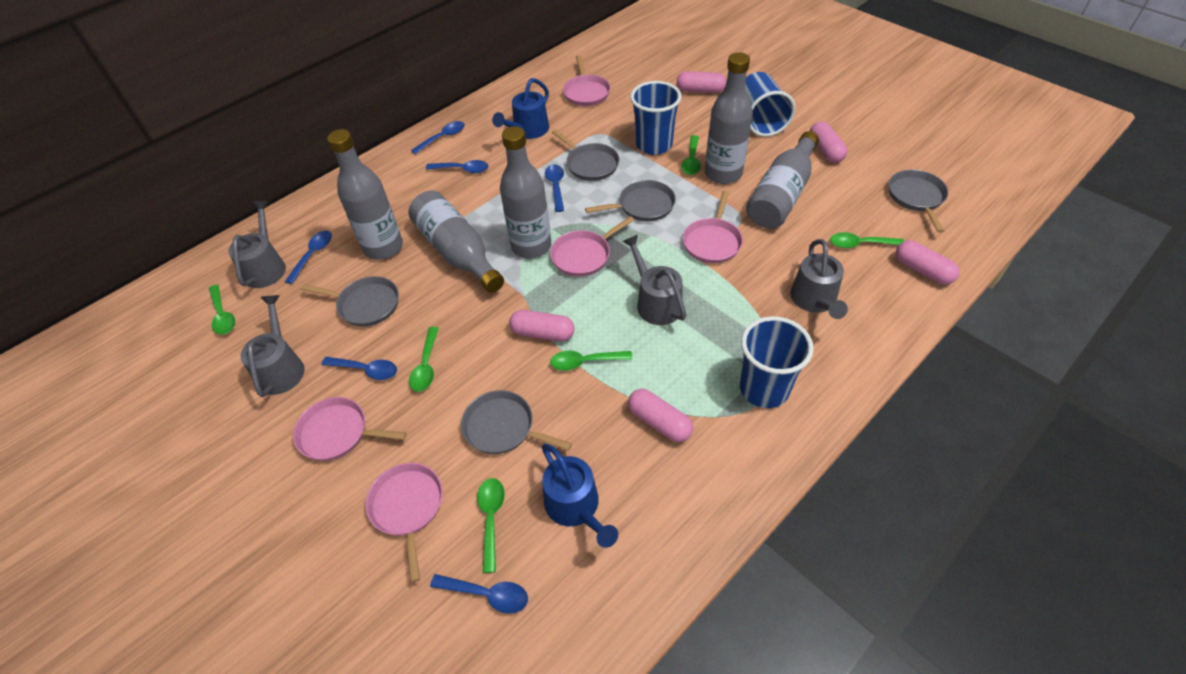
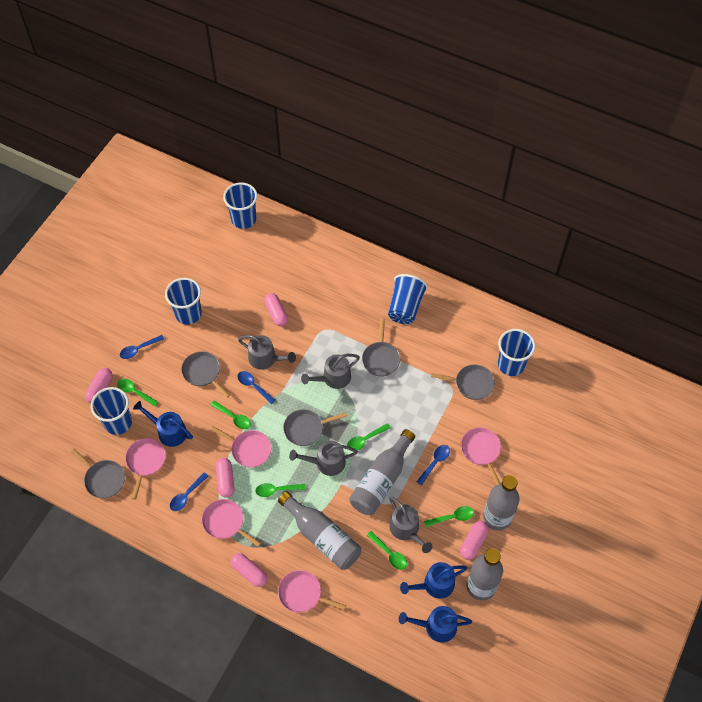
blue cup: [630,81,682,155] [740,316,814,408] [745,72,796,137] = 3 -> [91,387,132,435] [165,278,202,325] [223,182,258,229] [388,274,428,324] [498,329,535,376] = 5
blue spoon: [285,231,332,284] [321,357,397,380] [411,121,464,154] [426,160,488,173] [430,574,528,614] [545,164,564,212] = 6 -> [120,335,164,359] [170,472,208,511] [237,371,275,404] [416,445,450,485] = 4
blue watering can: [492,78,549,139] [542,443,618,548] = 2 -> [133,401,193,447] [399,606,472,643] [400,562,467,599] = 3
grey bottle: [327,129,403,260] [408,190,504,293] [500,126,551,259] [705,52,753,184] [746,131,819,229] = 5 -> [278,491,361,570] [349,429,415,515] [467,548,503,601] [483,475,520,531] = 4

